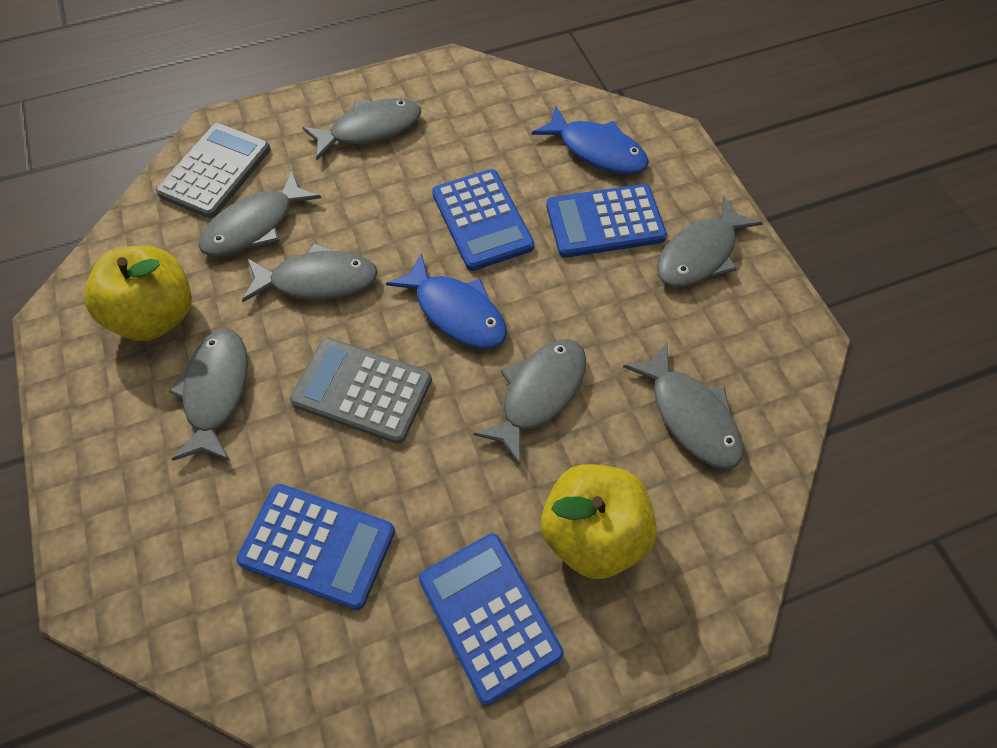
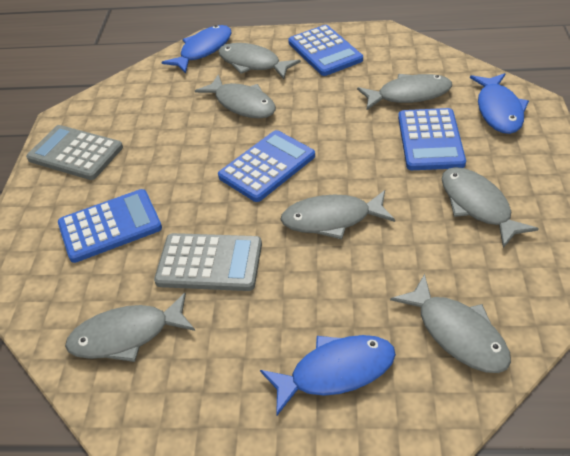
blue fish: [386,252,507,349] [532,106,649,175] = 2 -> [161,25,232,74] [260,335,396,415] [470,73,529,134] = 3
yellow apple: [85,246,192,341] [541,464,657,579] = 2 -> none = 0

